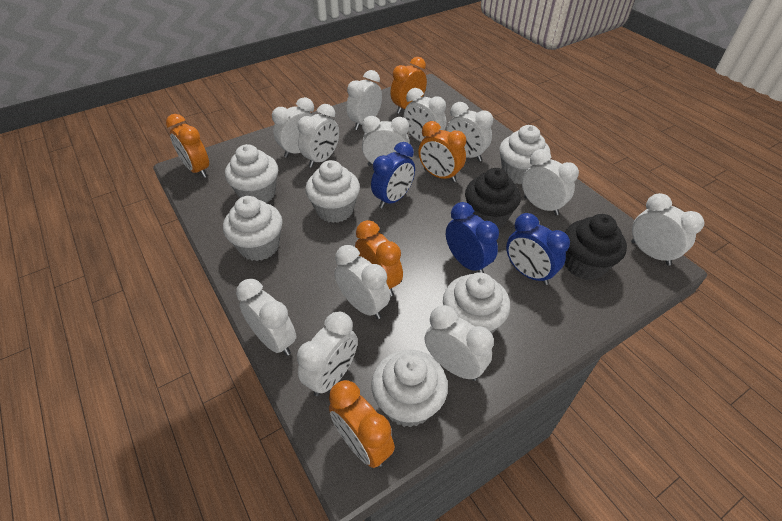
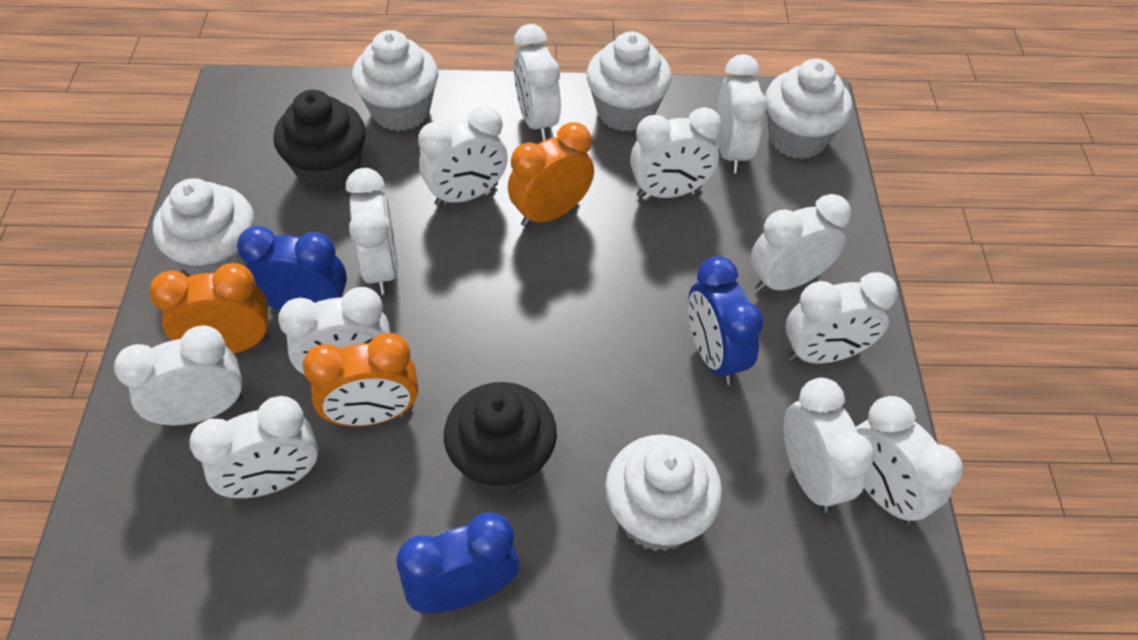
orange clock: [166,114,209,178] [329,380,395,468] [355,220,403,296] [390,57,427,114] [418,121,466,182] = 5 -> [149,263,270,353] [303,333,418,426] [508,122,594,227] = 3
white cupcake: [223,196,282,261] [225,144,278,203] [305,160,360,223] [371,350,448,428] [443,272,510,334] [499,125,550,184] = 6 -> [153,178,254,276] [352,30,438,131] [586,32,672,132] [605,435,722,551] [765,59,852,159] = 5

